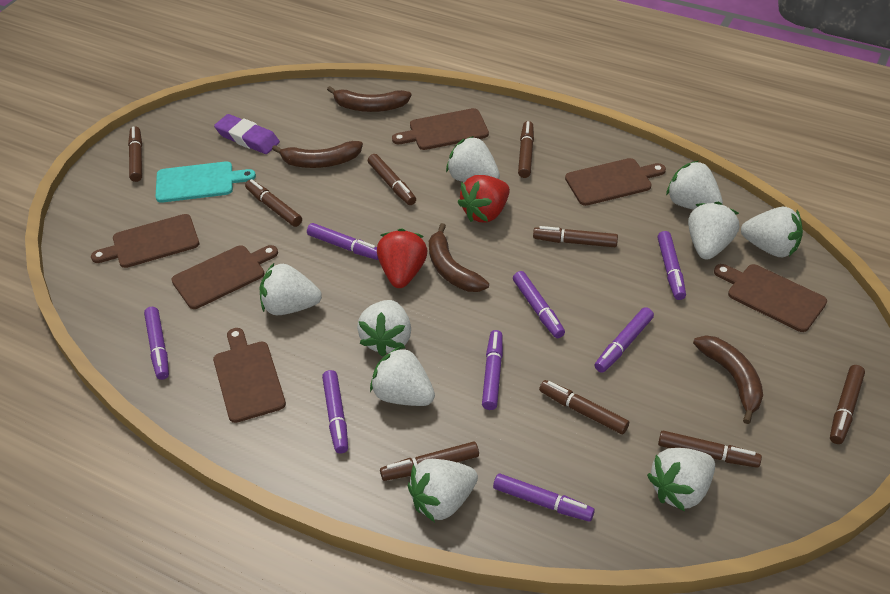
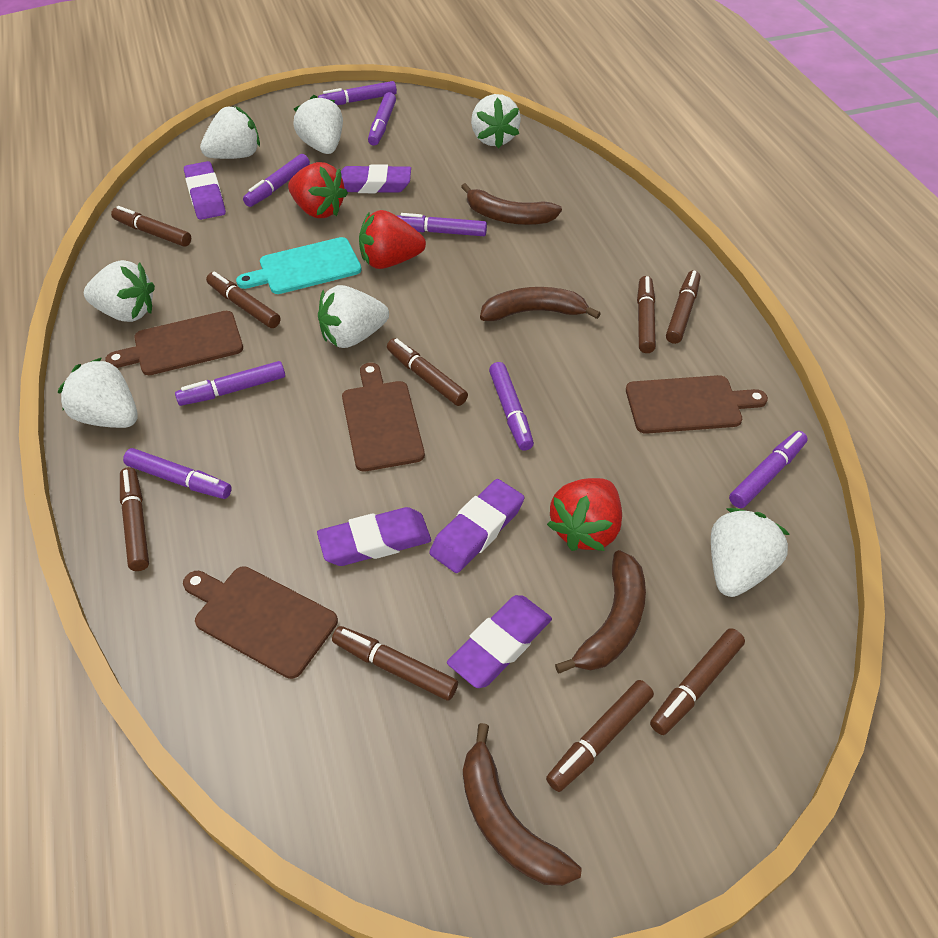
brown cutting board: [91,214,199,268] [171,245,278,309] [213,328,286,423] [392,108,489,150] [565,158,666,206] [714,264,827,332] = 6 -> [105,311,243,375] [183,566,338,679] [342,363,425,472] [626,375,768,434] = 4
purple eraser: [214,114,280,154] = 1 -> [184,161,226,220] [317,507,431,566] [341,164,411,193] [429,479,524,573] [447,595,552,688] = 5
red strawberry: [377,228,428,288] [457,175,510,223] = 2 -> [288,162,348,218] [359,210,426,269] [547,478,622,551] = 3
white strawberry: [260,263,322,315] [357,300,411,357] [370,346,435,406] [408,459,478,522] [446,136,500,182] [647,448,715,511] [666,161,723,210] [688,202,739,260] [741,207,803,257] = 9 -> [58,358,138,428] [84,260,155,322] [200,106,260,159] [293,95,343,154] [318,285,389,348] [471,94,521,148] [711,508,790,597] = 7

